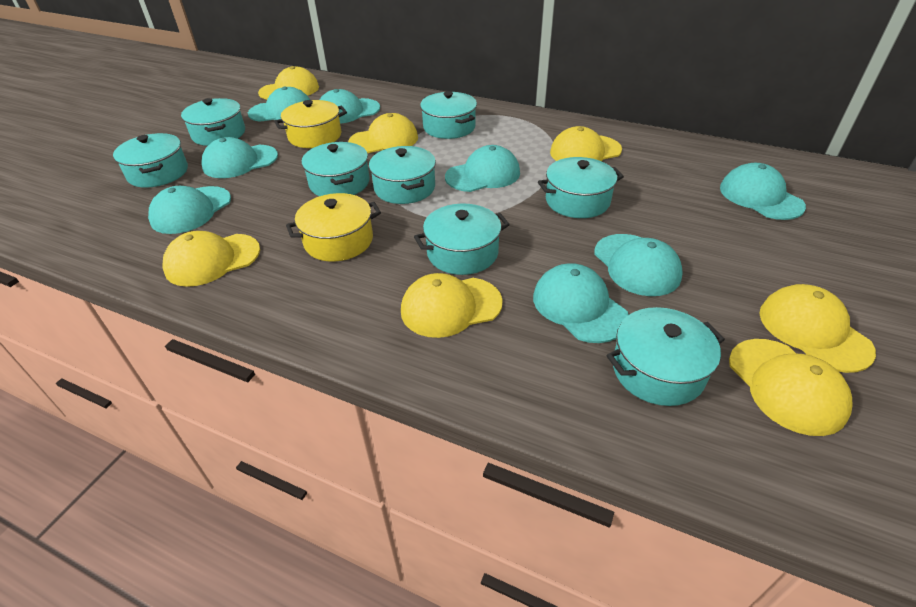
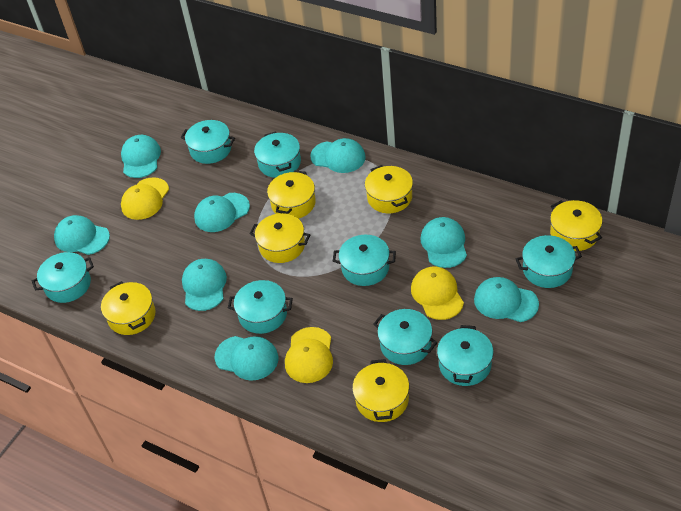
yellow cap: [162,231,260,287] [258,66,319,99] [348,113,418,153] [401,273,503,338] [550,126,622,161] [729,339,852,436] [759,284,876,373] = 7 -> [121,177,169,220] [285,327,333,383] [411,267,464,320] = 3
yellow pot: [274,100,347,148] [286,193,381,262] = 2 -> [101,281,155,335] [249,213,310,263] [267,170,316,219] [352,359,409,422] [365,165,413,213] [550,200,603,251] = 6

